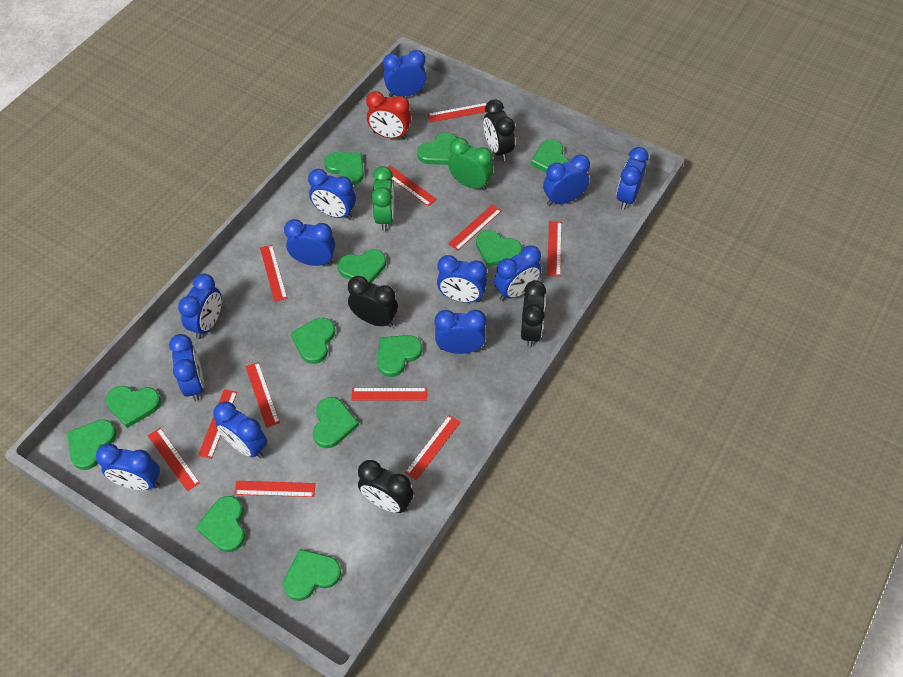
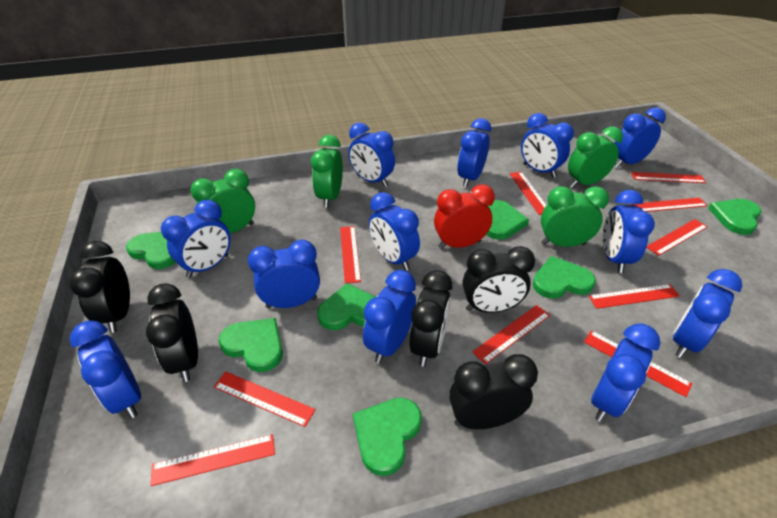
black clock: [348,276,398,327] [358,460,413,513] [483,99,515,161] [521,280,546,348] = 4 -> [69,241,130,333] [146,283,198,382] [410,270,452,367] [449,354,538,429] [463,246,535,313] = 5
green clock: [372,166,394,231] [448,138,493,191] = 2 -> [191,169,255,233] [311,135,343,208] [541,186,609,247] [568,127,623,188] = 4
green heart: [67,419,117,470] [106,386,161,428] [196,496,245,552] [283,549,341,601] [291,318,335,364] [313,397,359,448] [324,152,364,185] [338,250,386,283] [377,335,422,377] [417,133,457,165] [476,230,522,267] [530,140,570,172] = 12 -> [126,232,176,269] [219,318,283,372] [317,283,375,330] [353,398,422,476] [486,200,529,240] [533,256,596,299] [708,199,761,235] = 7
red ruler: [148,428,200,491] [198,389,237,459] [235,481,316,497] [245,362,280,428] [260,245,287,302] [352,388,427,400] [387,166,437,206] [405,415,461,480] [427,103,487,122] [448,205,501,251] [547,221,562,277] = 11 -> [150,434,275,486] [214,372,316,427] [340,226,361,284] [472,305,550,364] [510,172,546,215] [584,330,692,397] [589,284,680,309] [631,172,706,183] [632,198,708,212] [646,219,708,256] = 10

